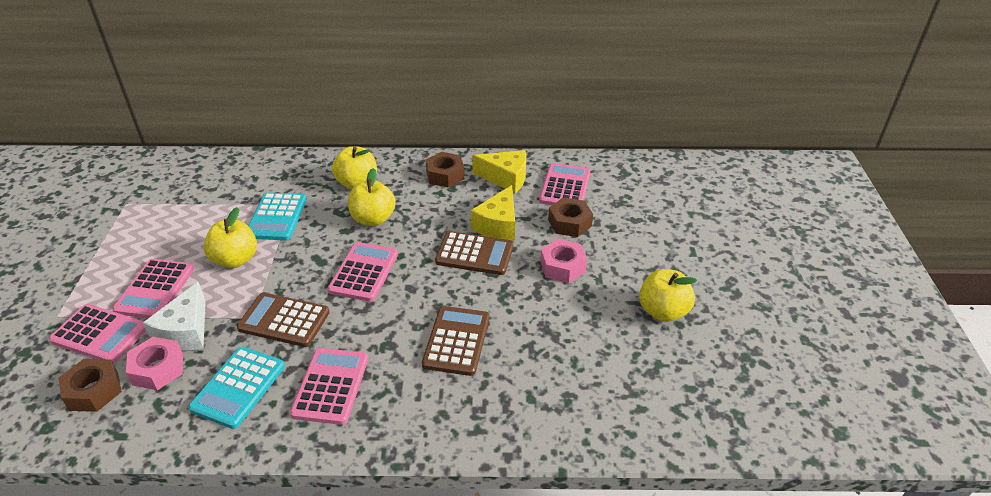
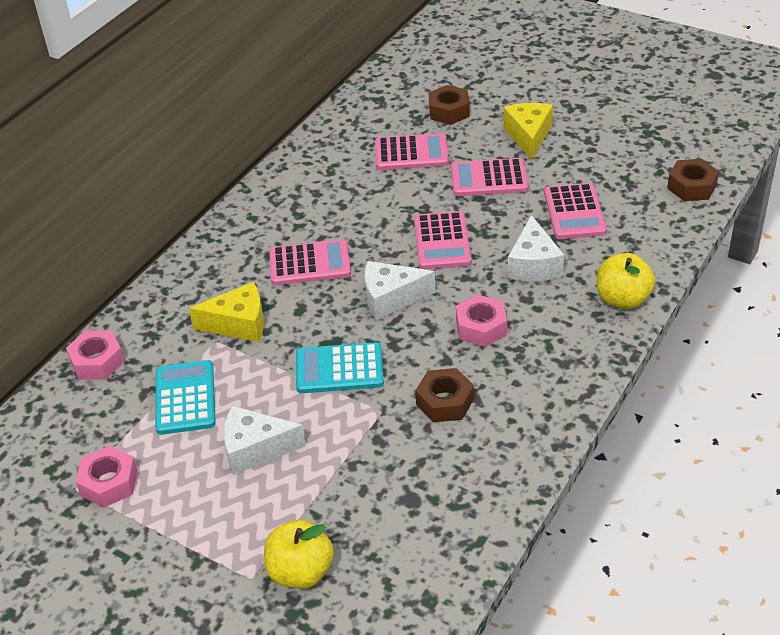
brown calculator: [237,293,330,347] [422,306,489,376] [435,231,514,275] = 3 -> none = 0
pink nut: [126,337,183,390] [540,239,587,283] = 2 -> [66,331,125,380] [76,446,138,508] [456,294,507,347] = 3
white cheese: [143,282,206,350] = 1 -> [224,406,306,475] [364,261,436,320] [507,215,564,281] = 3
yellow apple: [203,207,257,268] [332,146,377,190] [348,168,396,226] [639,269,697,322] = 4 -> [264,520,334,589] [597,253,655,309] = 2

